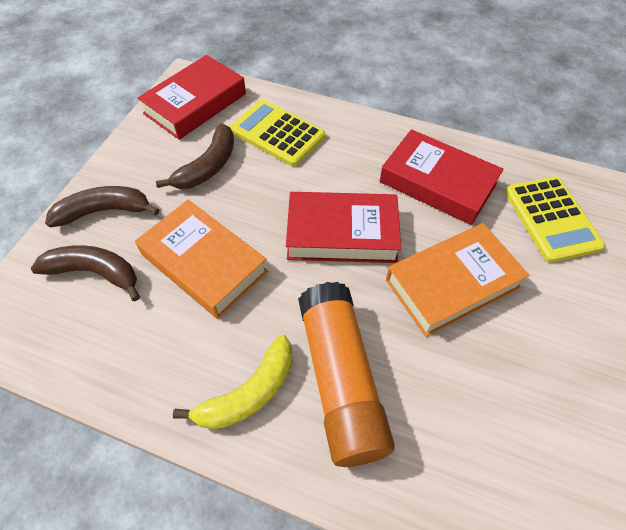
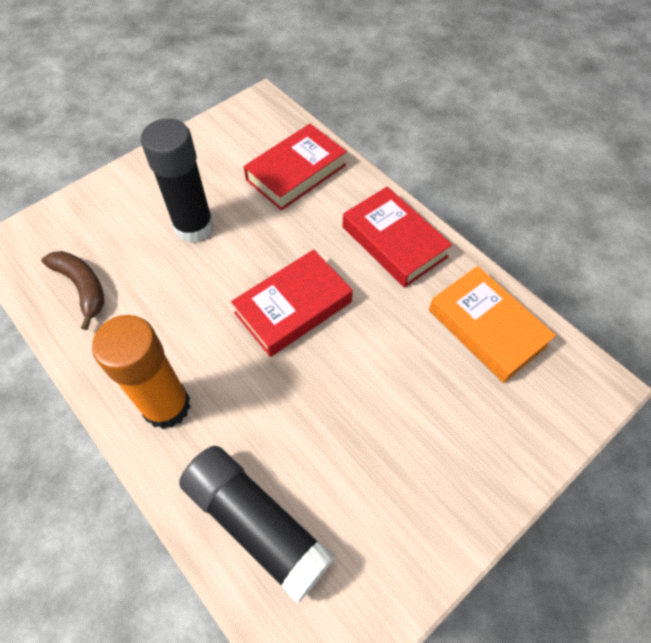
black glue stick: none = 0 -> [141,118,214,243] [179,446,335,604] = 2
brown banana: [31,245,140,301] [45,186,159,227] [156,124,234,189] = 3 -> [41,251,104,330] = 1
orange book: [135,200,268,319] [386,223,529,337] = 2 -> [429,266,556,383] = 1
yellow banana: [173,334,293,429] = 1 -> none = 0
yellow calculator: [230,100,325,167] [505,176,605,263] = 2 -> none = 0

